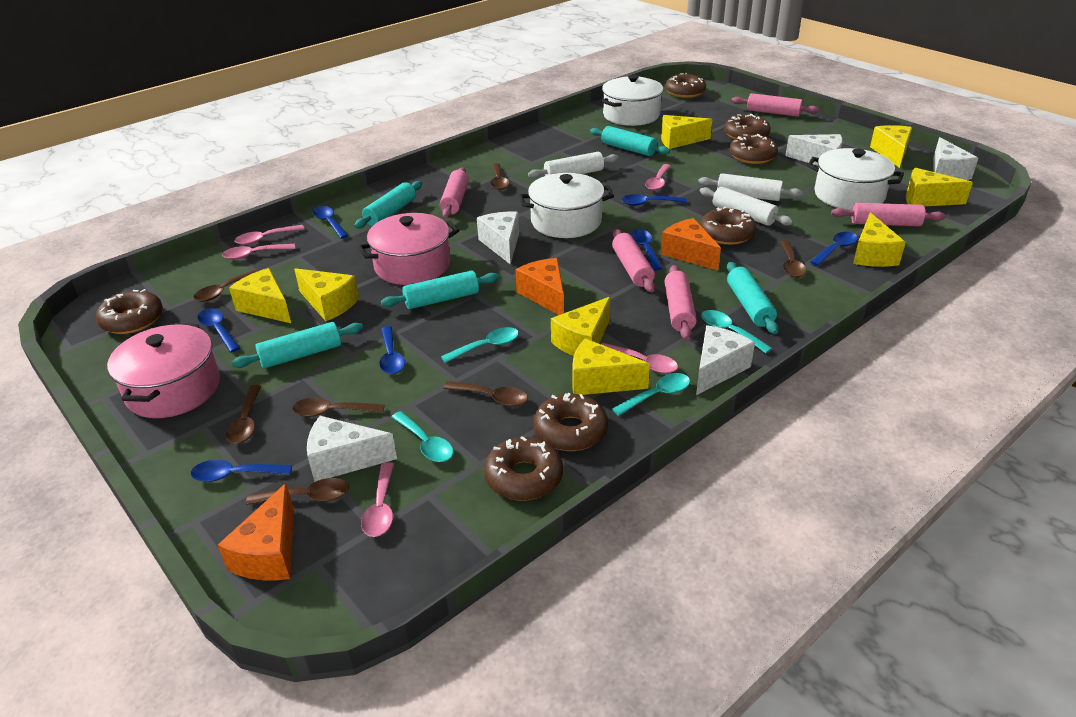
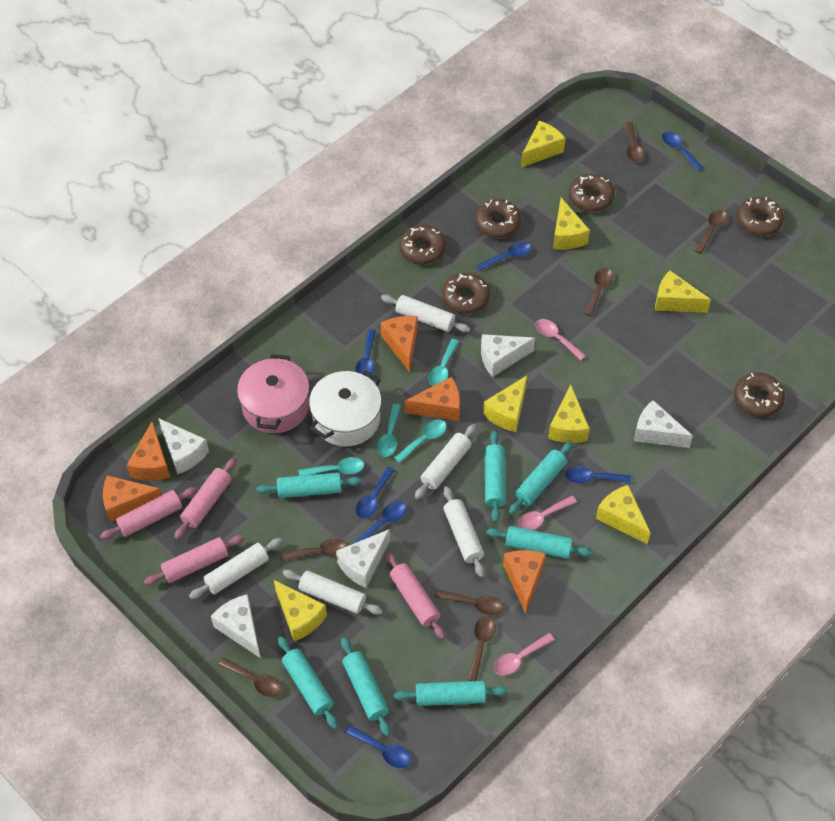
brown donut: [96,289,163,334] [484,436,563,500] [533,393,608,451] [665,73,706,98] [700,207,756,245] [724,114,771,139] [729,134,778,164] = 7 -> [399,225,446,265] [442,273,490,314] [475,199,522,238] [569,174,615,212] [734,372,785,417] [737,197,784,236] = 6
orange cheese: [218,483,294,581] [515,258,564,315] [661,218,721,271] = 3 -> [103,475,162,522] [126,421,170,481] [381,316,418,372] [405,377,460,421] [503,550,546,614] = 5
pink pot: [107,323,220,418] [357,213,459,285] = 2 -> [237,354,309,433] = 1
pink rolling pin: [440,167,469,218] [612,229,655,292] [664,265,697,340] [731,93,819,117] [831,202,946,226] = 5 -> [100,487,197,540] [144,535,244,585] [174,457,237,540] [385,552,445,639] = 4
pink spoon: [222,244,295,260] [235,225,304,245] [361,462,394,537] [601,343,678,373] [645,164,671,190] = 5 -> [494,633,555,676] [518,496,577,530] [536,319,586,361] = 3
turquoise rolling pin: [231,322,363,368] [354,181,422,229] [381,270,499,309] [590,126,670,156] [727,262,779,334] = 5 -> [257,472,362,498] [278,636,338,729] [341,637,391,736] [394,681,508,706] [485,431,506,523] [486,526,592,559] [508,442,573,515] = 7
white pot: [519,173,614,238] [601,75,663,126] [807,148,904,210] = 3 -> [309,370,382,446] = 1
white rolling pin: [528,152,619,178] [698,173,803,201] [700,187,793,226] = 3 -> [189,538,282,599] [282,570,383,615] [381,294,470,332] [415,424,477,499] [443,486,485,577] = 5
yellow cheese: [229,268,291,323] [294,268,359,321] [551,297,610,356] [573,339,650,395] [661,115,712,149] [853,212,906,267] [870,125,912,168] [906,168,973,206] = 8 -> [274,580,327,641] [483,376,527,432] [521,121,565,168] [548,385,590,443] [553,198,590,250] [596,485,650,544] [655,271,711,313] = 7

